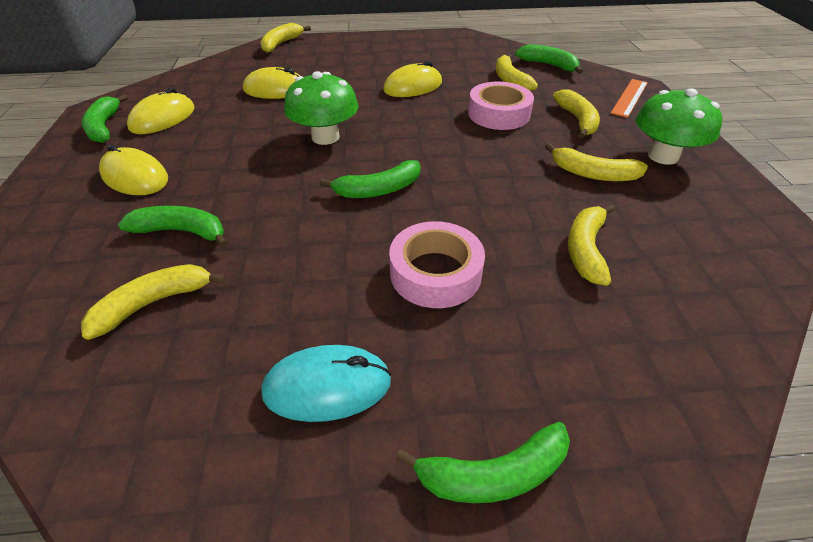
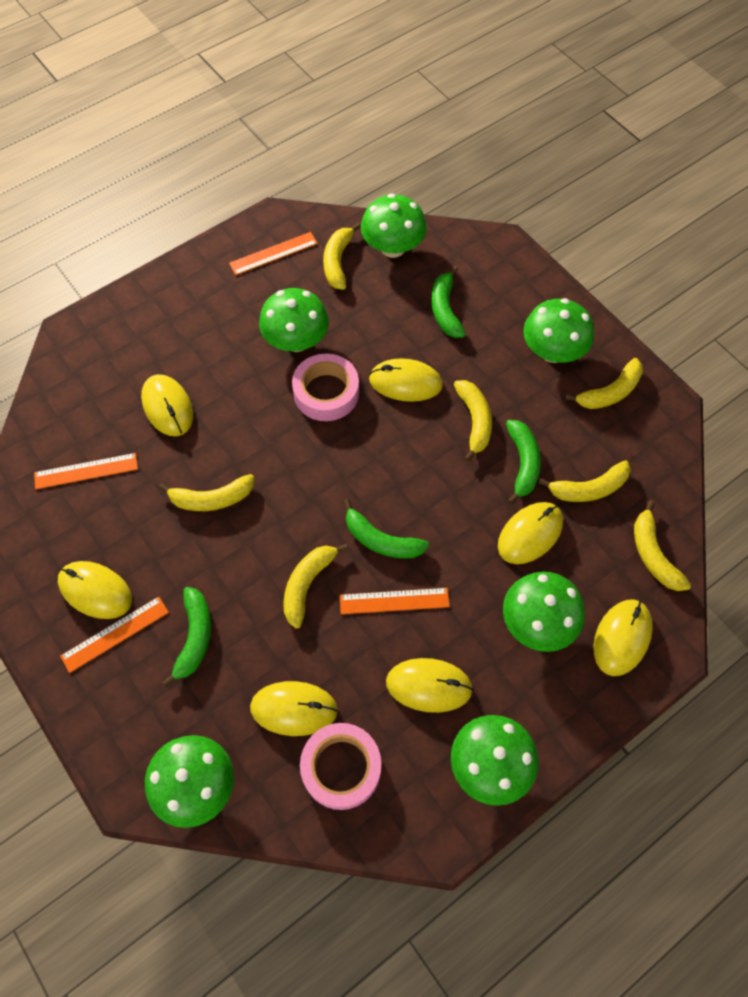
green banana: [81,94,128,143] [118,206,228,248] [319,160,421,198] [396,422,570,503] [515,44,583,74] = 5 -> [162,587,211,687] [343,499,429,559] [431,266,466,338] [506,420,541,504] = 4
green mushroom: [284,71,358,145] [636,88,723,165] = 2 -> [145,735,234,828] [259,288,329,352] [361,193,427,258] [451,715,539,806] [503,571,585,652] [523,298,594,363] = 6
orange ruler: [610,79,648,118] = 1 -> [34,453,138,489] [60,597,169,673] [229,232,318,275] [340,588,450,614] = 4
turquoise mouse: [261,345,391,422] = 1 -> none = 0
yellow banana: [81,264,226,340] [260,23,311,53] [496,54,538,91] [545,143,648,181] [553,89,600,138] [568,204,616,286] = 6 -> [158,474,255,511] [284,544,348,629] [323,223,361,290] [454,380,492,462] [538,460,631,502] [565,358,643,409] [634,500,691,591] = 7
yellow mouse: [99,144,168,195] [127,88,195,134] [243,67,300,99] [383,61,442,97] = 4 -> [58,561,132,619] [141,374,193,436] [250,681,338,736] [369,358,443,402] [386,658,473,713] [498,502,563,564] [593,599,653,676] = 7

